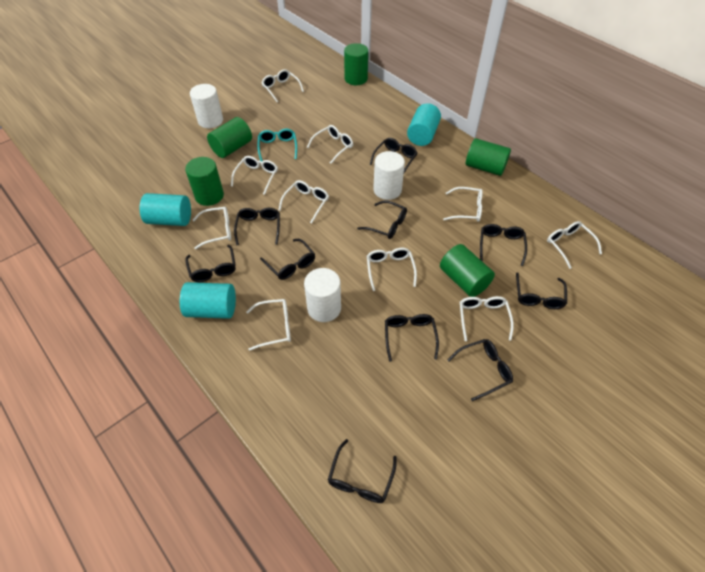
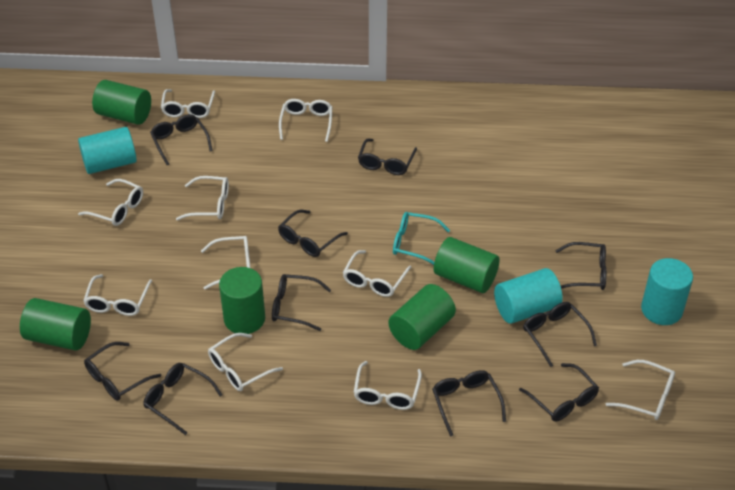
white cylinder: [190,84,223,128] [304,268,341,322] [373,151,405,200] = 3 -> none = 0

